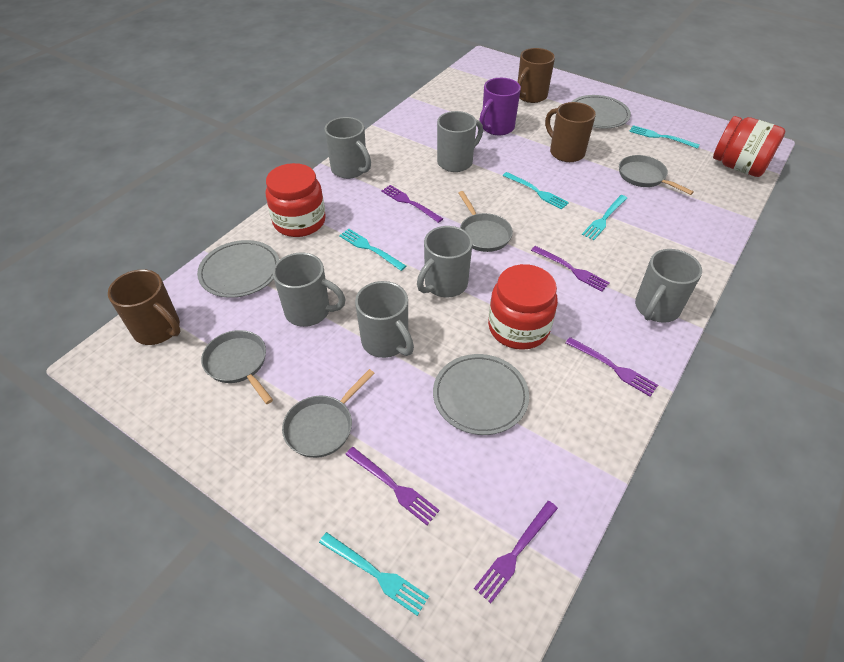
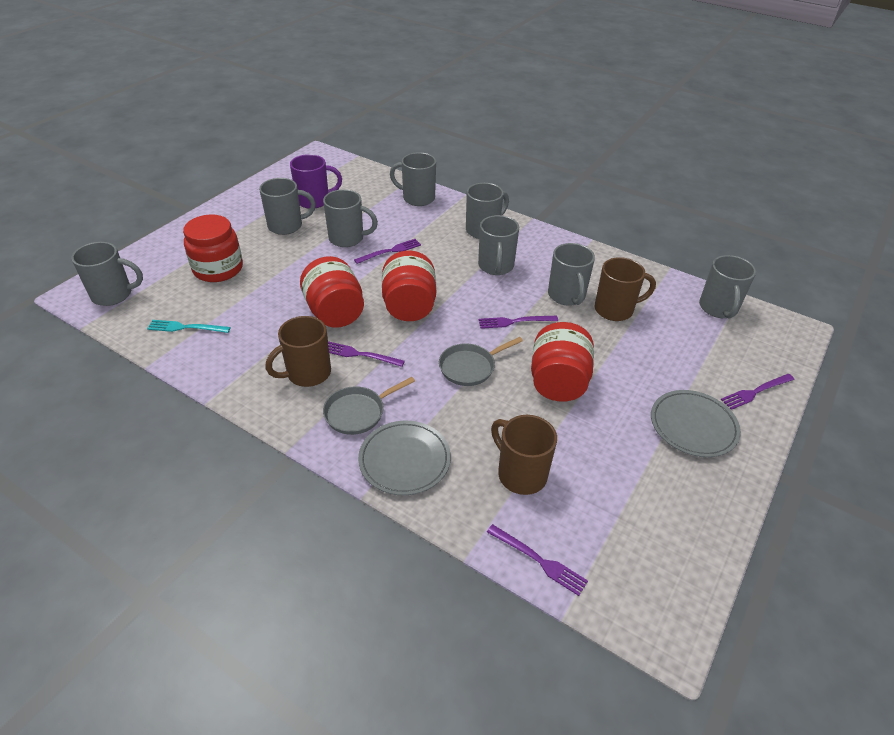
grey mug: [273,252,346,327] [325,117,371,179] [355,281,414,358] [417,226,473,298] [437,111,483,172] [635,249,702,323] = 6 -> [71,242,143,306] [259,178,316,235] [323,189,378,247] [390,152,436,206] [466,183,509,239] [478,215,519,275] [548,243,595,306] [699,255,756,318] = 8
grey pan: [201,330,273,404] [282,369,375,458] [458,191,513,252] [619,155,694,195] = 4 -> [323,377,415,435] [439,337,523,386] = 2
grey plate: [197,240,279,298] [433,354,529,435] [571,95,631,129] = 3 -> [358,421,451,495] [651,390,741,457] = 2
red jar: [265,163,326,237] [488,264,558,350] [713,116,786,177] = 3 -> [183,214,243,282] [300,256,364,328] [382,251,436,321] [531,322,594,402] = 4
turquoise fork: [319,532,429,616] [339,229,406,271] [503,172,569,210] [582,195,627,240] [629,125,700,149] = 5 -> [147,320,231,333] = 1

